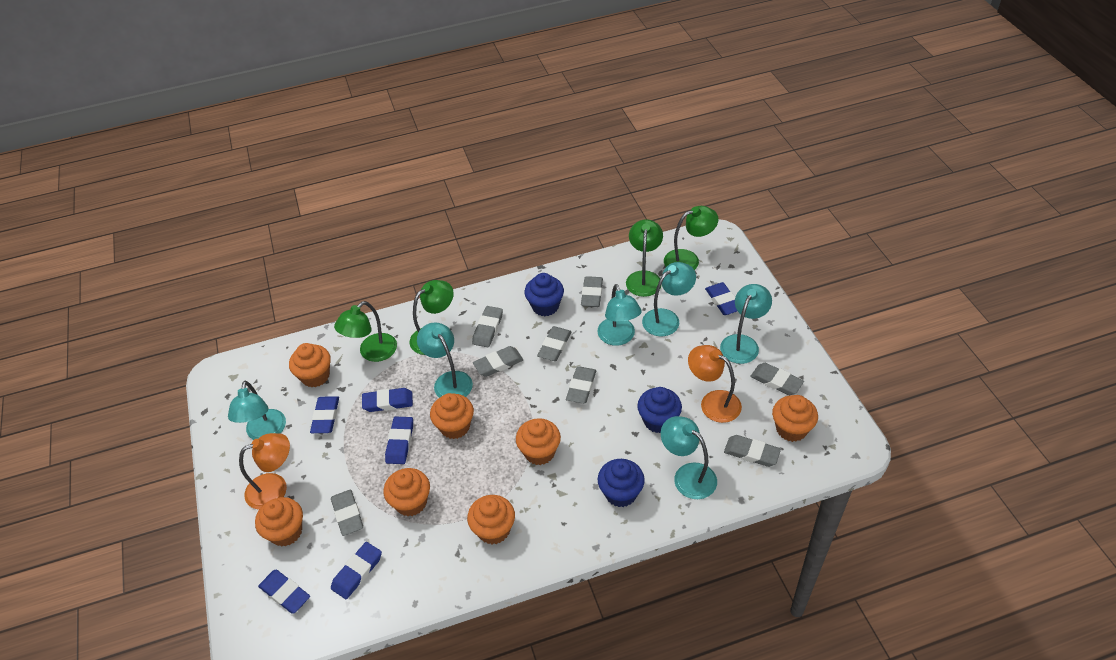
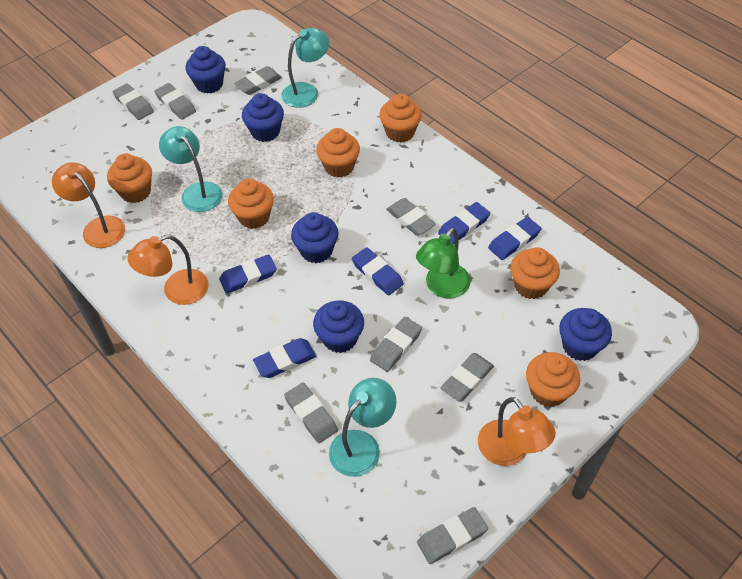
blue cupcake: [525,273,564,316] [598,459,645,507] [637,387,682,433] = 3 -> [185,46,226,94] [242,93,284,142] [291,212,339,263] [313,301,364,353] [559,308,612,361] = 5
blue eraser: [258,570,310,614] [310,396,339,433] [331,542,382,599] [362,388,413,412] [385,417,413,464] [705,282,737,315] = 6 -> [219,254,277,294] [253,338,316,378] [352,247,404,296] [438,202,490,244] [488,217,541,260] = 5
green lamp: [334,301,397,362] [410,280,454,355] [626,219,663,297] [664,206,719,270] = 4 -> [416,228,471,299] = 1
orange cupcake: [255,497,303,547] [289,343,331,387] [383,468,430,516] [430,393,474,439] [467,495,515,544] [516,418,561,465] [772,395,818,442] = 7 -> [107,153,152,203] [228,179,274,229] [316,128,360,177] [379,94,422,143] [510,247,560,299] [526,352,580,407] = 6
orange lamp: [239,433,290,510] [688,345,742,423] = 2 -> [52,162,125,248] [127,235,209,305] [478,397,556,466] = 3
turquoise lamp: [228,381,286,440] [417,322,473,398] [598,284,642,346] [642,262,696,336] [661,416,717,499] [720,284,772,364] = 6 -> [159,126,223,212] [281,28,329,108] [329,378,396,477] = 3

